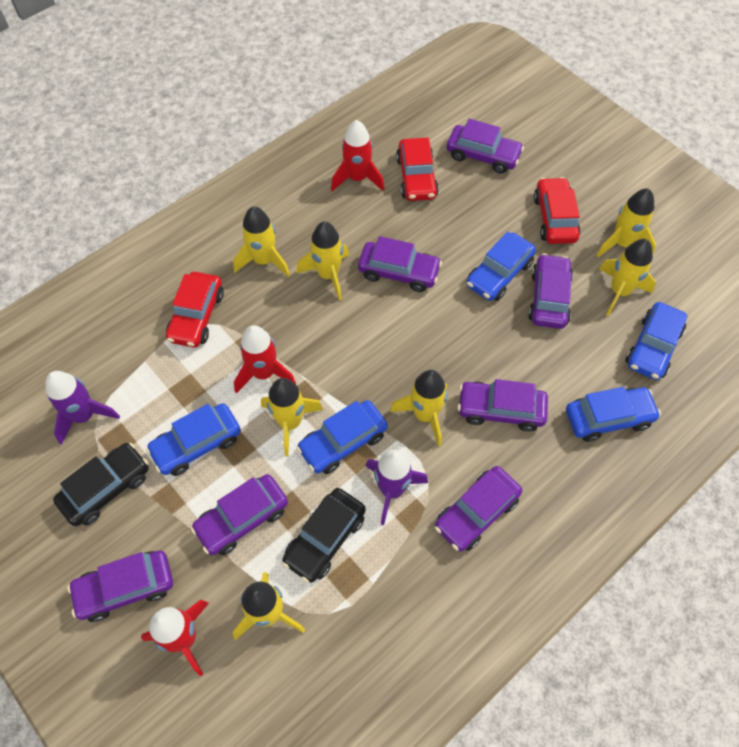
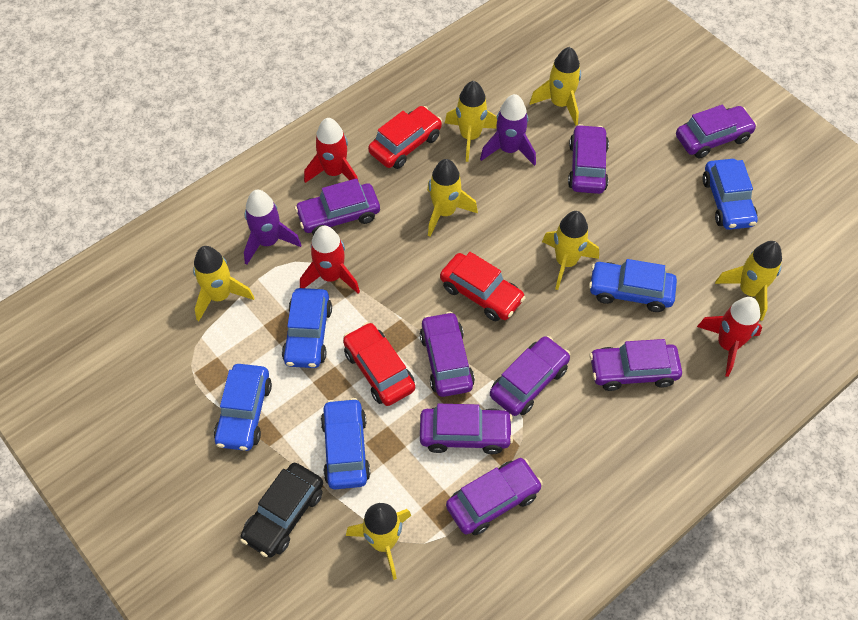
black car: [53,443,148,526] [282,488,366,583] = 2 -> [240,463,323,558] = 1
purple car: [67,551,173,622] [191,474,288,555] [358,236,442,292] [435,466,522,552] [447,119,524,174] [457,379,548,432] [528,254,573,329] = 7 -> [295,178,380,235] [420,312,475,397] [420,404,513,454] [446,458,543,535] [490,336,570,416] [568,124,609,194] [589,339,682,391] [676,105,757,159] = 8

